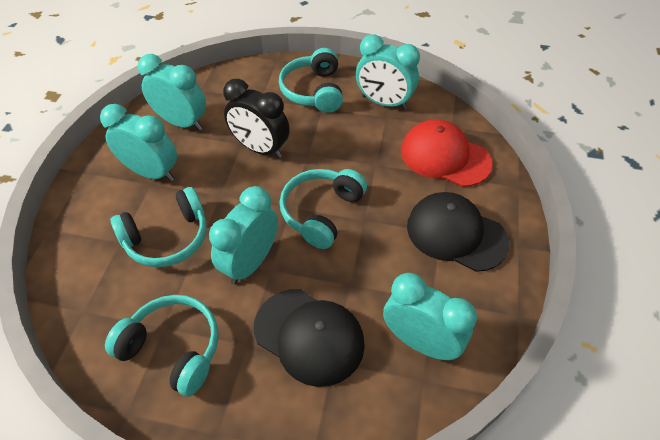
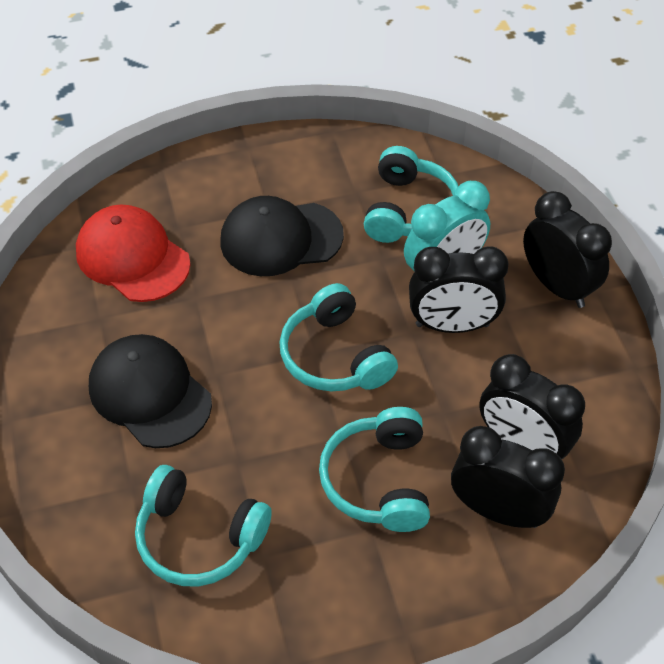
black clock: [223,79,290,158] = 1 -> [409,247,508,333] [451,426,565,528] [479,354,585,459] [523,191,612,308] = 4
turquoise clock: [100,104,177,181] [138,54,206,131] [209,186,278,285] [356,34,420,110] [383,273,477,360] = 5 -> [404,181,490,272] = 1

